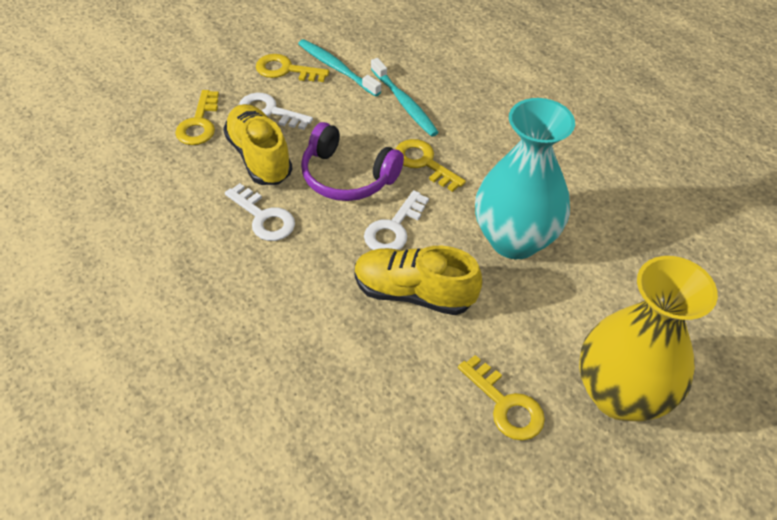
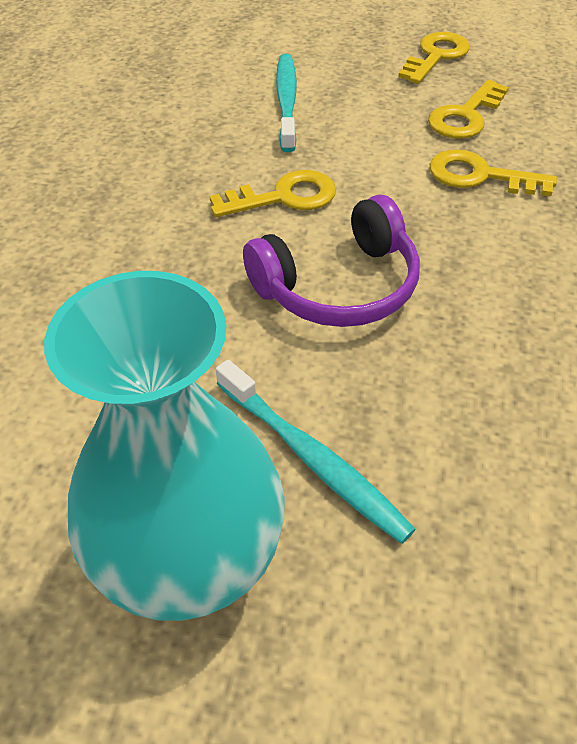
white key: [225,183,295,241] [239,93,313,130] [364,190,429,250] = 3 -> none = 0
yellow shoe: [223,104,293,185] [355,246,482,315] = 2 -> none = 0
yellow vase: [579,256,718,421] = 1 -> none = 0

